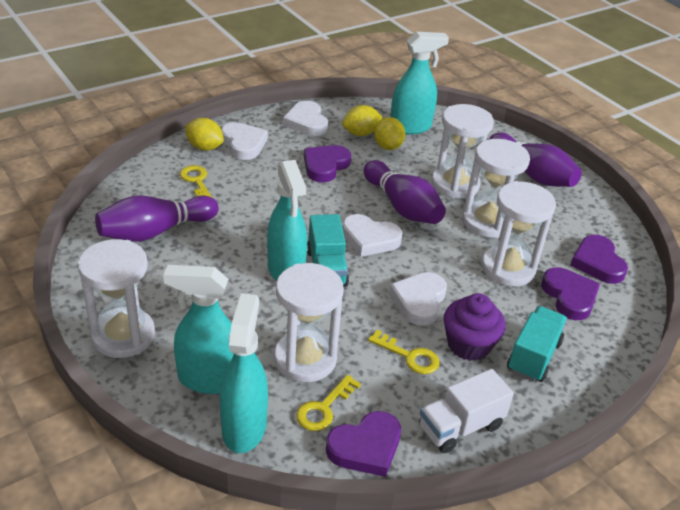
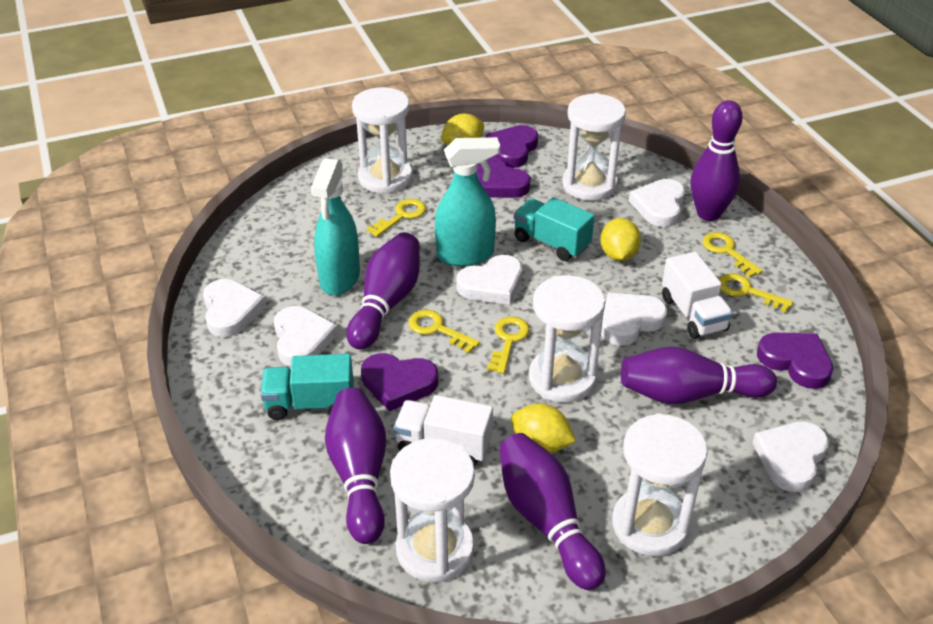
purple bowling pin: [95,195,219,242] [364,160,446,224] [489,132,582,187] = 3 -> [325,388,386,544] [346,232,420,349] [499,433,606,590] [621,346,777,404] [690,100,743,221] = 5
purple cupcake: [444,293,506,361] = 1 -> none = 0
turquoise spray bottle: [163,265,234,394] [220,293,268,453] [267,160,307,281] [391,32,449,135] = 4 -> [311,158,360,295] [435,137,500,266] = 2
white heart: [221,122,268,160] [283,101,328,136] [342,214,403,257] [389,272,447,326] = 4 -> [203,279,266,337] [274,306,338,366] [456,255,522,305] [601,293,667,345] [629,179,685,227] [752,421,829,492] = 6
white truck: [419,369,514,453] = 1 -> [394,395,493,467] [662,252,733,339] = 2
yellow key: [180,165,212,197] [296,375,361,431] [368,330,440,374] = 3 -> [366,199,426,237] [409,310,480,353] [487,317,530,374] [702,232,763,278] [719,273,793,313] = 5

